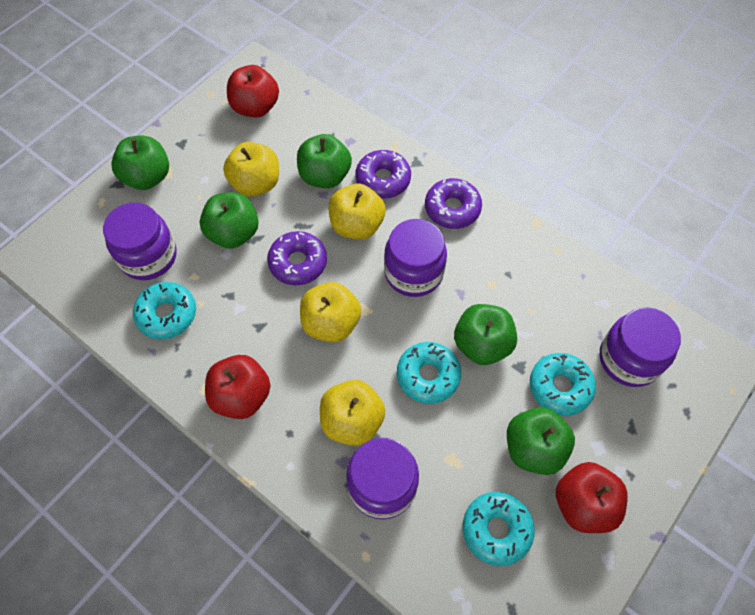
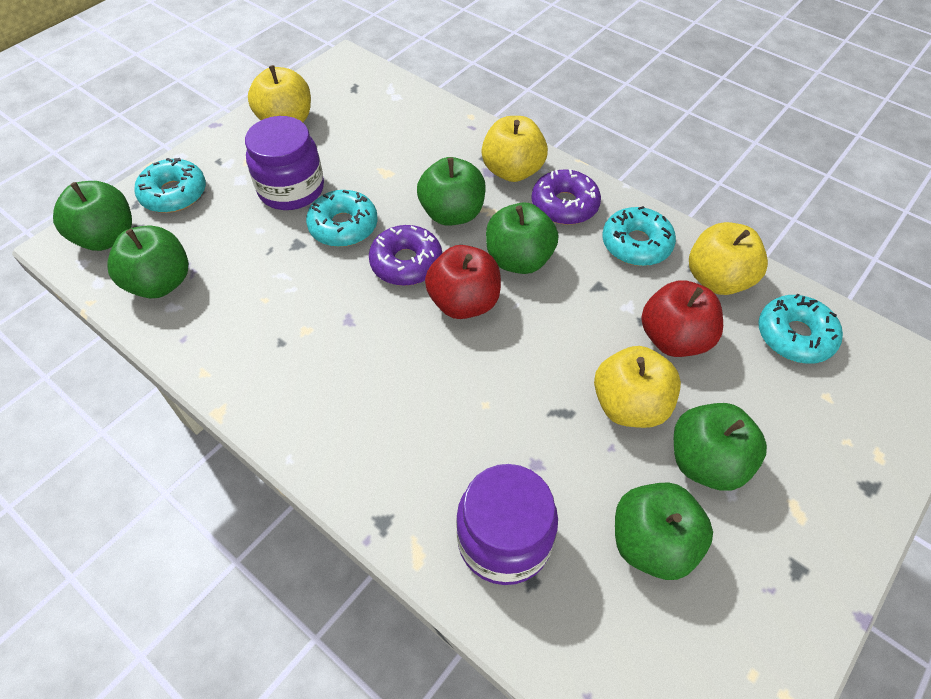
green apple: [111,136,169,190] [200,192,259,249] [297,134,352,188] [454,304,517,365] [507,407,575,475] = 5 -> [53,181,132,251] [107,225,189,298] [417,157,486,226] [486,202,558,274] [615,482,713,580] [674,403,767,491] = 6
purple donut: [267,231,327,285] [355,150,411,199] [425,178,482,229] = 3 -> [369,225,442,286] [531,169,601,225] = 2
purple jar: [103,203,177,280] [346,438,419,519] [384,219,447,297] [600,307,681,387] = 4 -> [245,116,324,210] [456,464,558,585] = 2
red apple: [205,355,271,419] [227,65,279,118] [556,462,628,533] = 3 -> [425,245,501,319] [641,280,723,357] = 2

